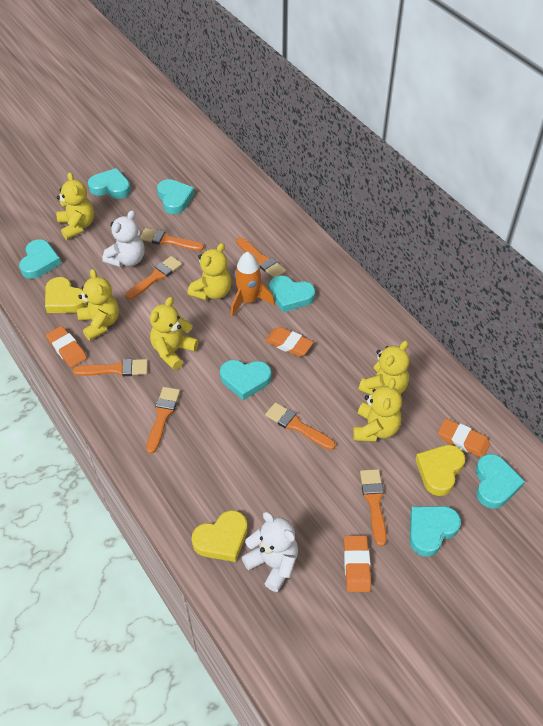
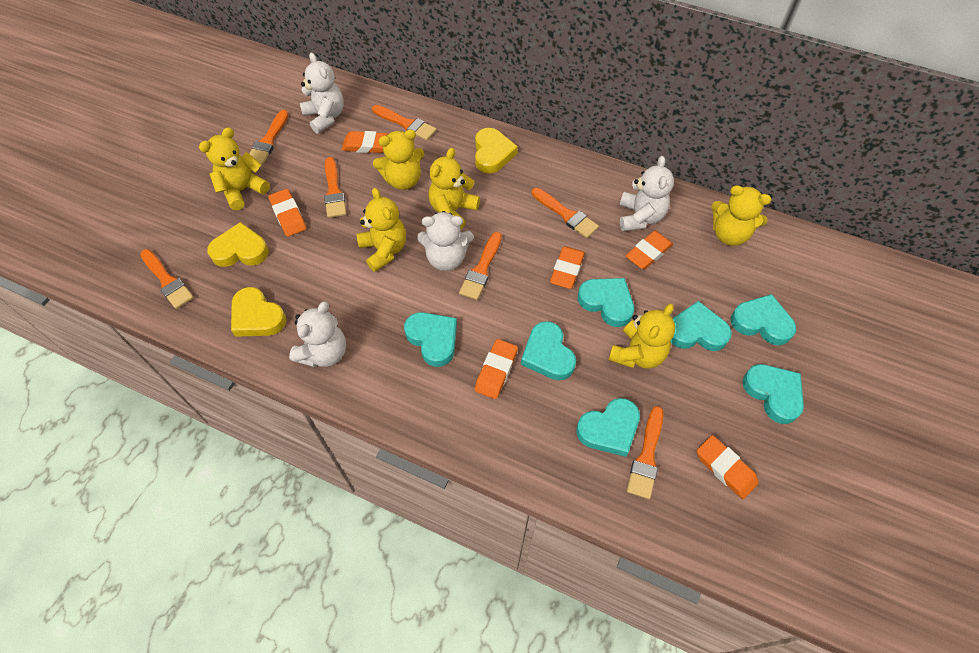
orange eraser: [46,326,87,367] [265,327,313,357] [344,535,371,592] [438,418,490,458] = 4 -> [268,189,306,237] [342,131,389,153] [475,339,518,399] [550,246,585,289] [625,231,673,270] [697,435,759,499] = 6
orange rocket: [231,251,275,317] = 1 -> none = 0
white teddy bear: [102,210,145,267] [241,512,298,592] = 2 -> [289,301,346,367] [300,53,344,134] [417,211,474,271] [620,156,674,231] = 4

